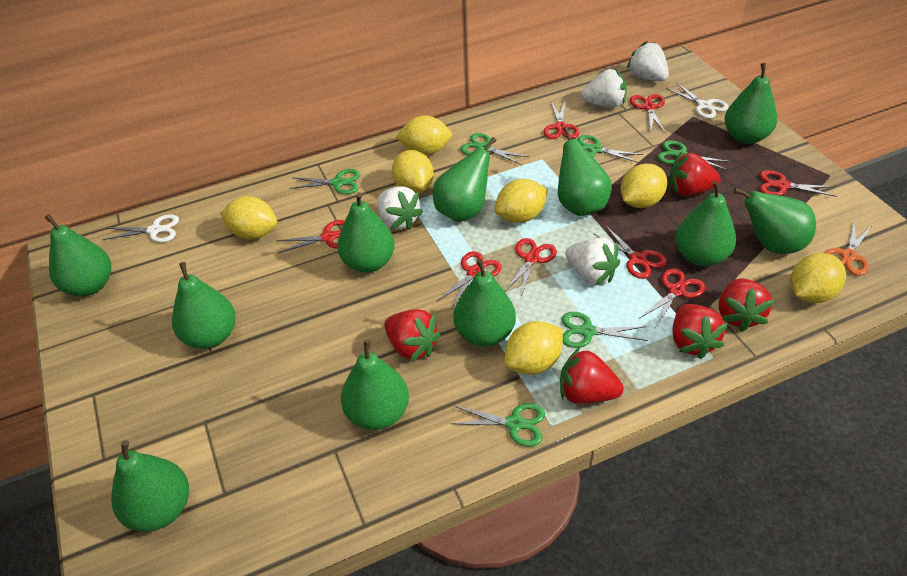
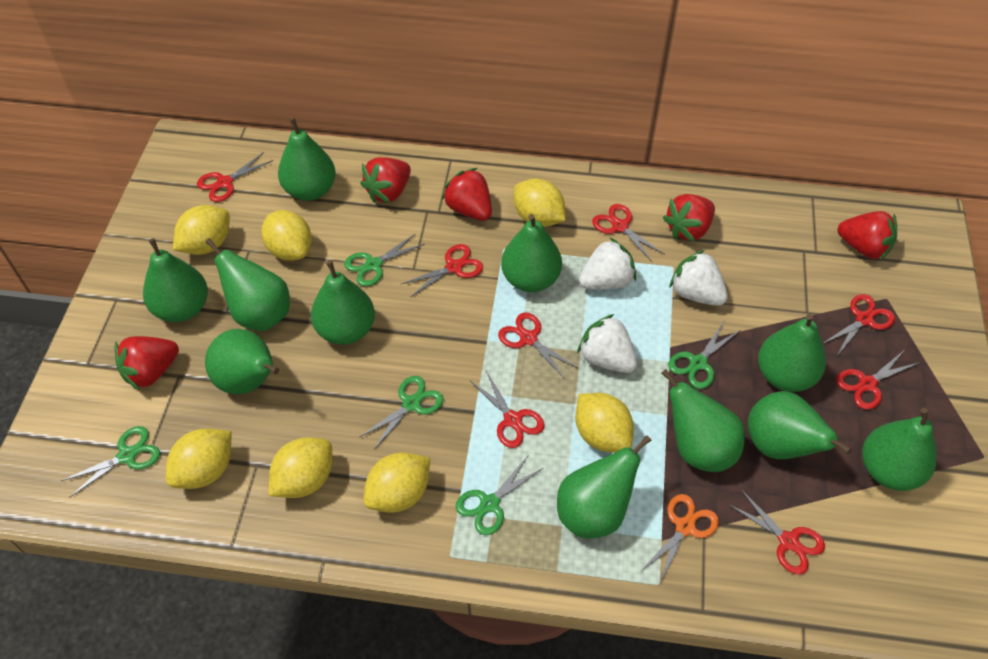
green scissors: [290,169,360,194] [450,403,545,447] [460,133,528,165] [562,312,648,348] [577,135,643,163] [657,140,731,170] = 6 -> [61,426,160,497] [344,233,425,287] [359,376,444,450] [456,456,543,535] [668,321,740,389] = 5
white scissors: [103,214,179,242] [667,82,729,119] = 2 -> none = 0
white strawberry: [377,186,423,230] [565,238,620,285] [581,69,627,108] [627,41,669,81] = 4 -> [577,314,637,373] [579,238,636,290] [670,250,728,306] = 3

